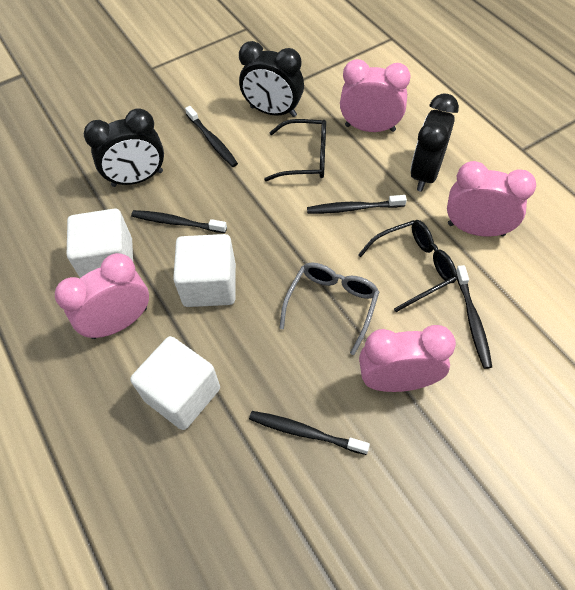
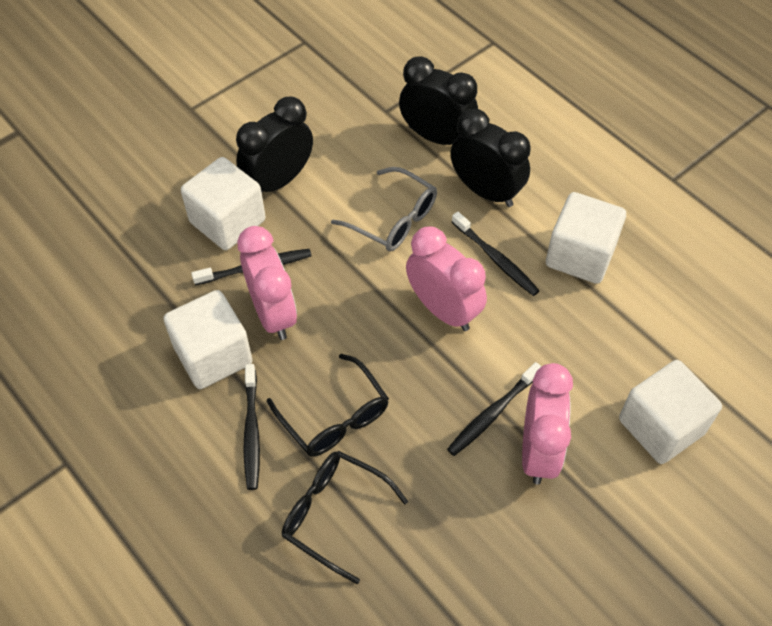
black toothbrush: [131,210,227,233] [185,106,238,167] [249,411,370,455] [307,195,407,214] [456,265,492,369] = 5 -> [191,249,312,285] [243,364,260,490] [447,362,542,456] [452,212,540,296] = 4
pink clock: [55,253,149,339] [340,59,411,132] [359,325,456,392] [447,161,536,237] = 4 -> [237,226,297,340] [406,227,487,331] [522,363,573,485] = 3
white cube: [67,209,133,278] [130,336,220,430] [173,234,236,307] = 3 -> [163,290,252,389] [181,157,266,250] [546,192,626,284] [619,360,722,464] = 4

